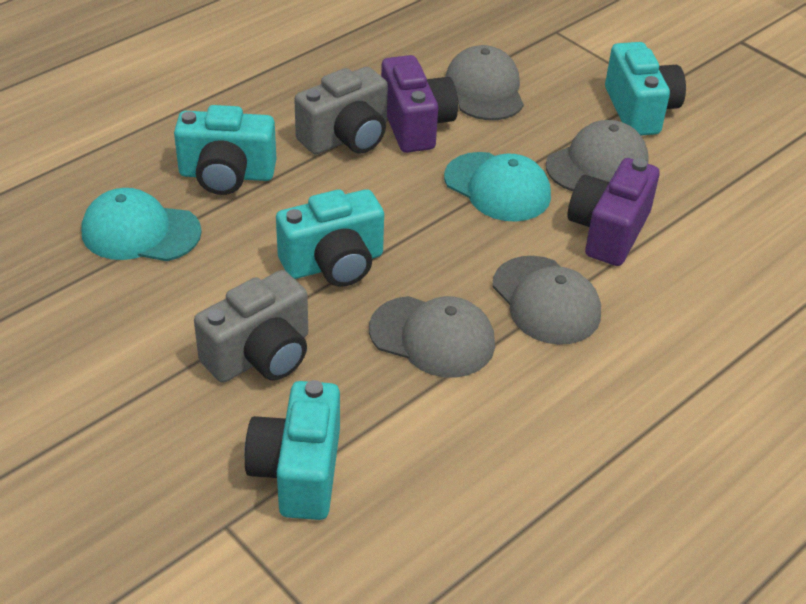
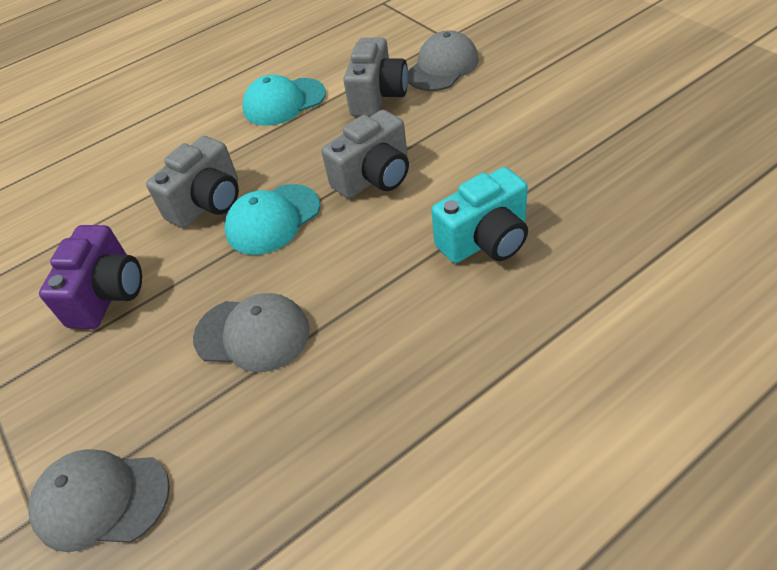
grey camera: [194,270,308,383] [294,67,388,154] = 2 -> [146,136,239,228] [322,110,409,199] [344,38,408,117] = 3
grey cap: [369,296,495,378] [445,45,524,120] [492,256,601,345] [546,120,649,191] = 4 -> [28,449,170,552] [193,293,310,372] [408,30,479,91] = 3
purple camera: [381,55,458,153] [568,158,660,266] = 2 -> [39,225,142,329] = 1
turquoise camera: [174,105,276,195] [244,380,340,520] [276,189,384,287] [605,42,686,135] = 4 -> [432,167,528,263] = 1

